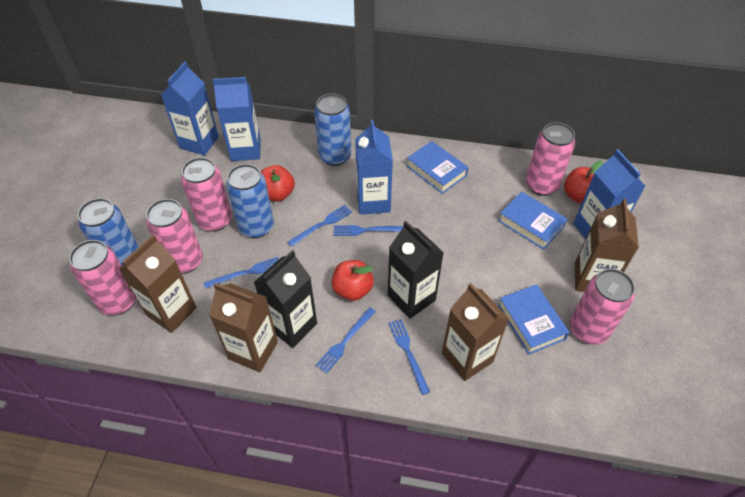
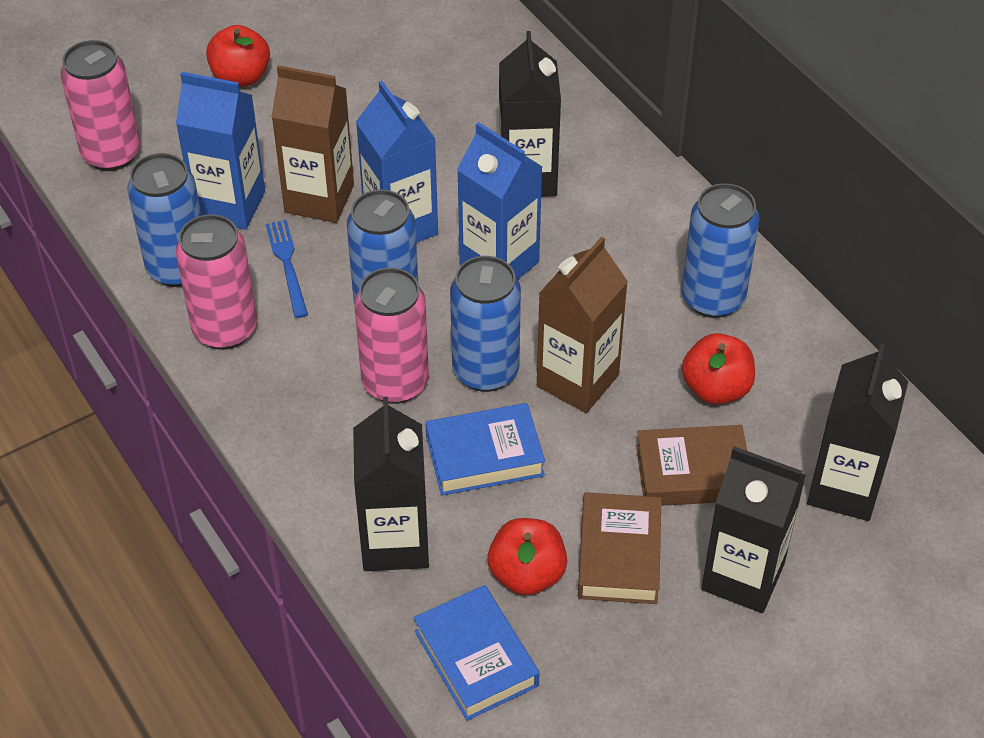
black carton: [254,250,317,348] [388,221,444,319] = 2 -> [353,397,429,571] [499,31,561,197] [701,446,806,613] [807,343,908,521] = 4
blue book: [407,141,469,194] [498,192,567,250] [498,284,570,355] = 3 -> [414,585,540,721] [425,403,545,496] = 2
blue can: [78,198,139,266] [226,164,274,238] [314,94,351,166] = 3 -> [127,153,201,287] [347,190,418,304] [450,256,521,392] [682,183,760,318] = 4
blue carton: [161,61,219,156] [213,77,261,161] [355,120,393,215] [573,149,645,239] = 4 -> [176,72,265,229] [356,81,438,243] [457,122,542,280] = 3
blue fork: [204,257,279,289] [288,205,352,247] [316,307,376,374] [334,225,404,236] [388,319,430,395] = 5 -> [266,220,308,318] = 1
brown book: none = 0 -> [578,492,662,604] [636,425,747,506] = 2
brown carton: [119,235,196,333] [209,283,278,372] [442,283,509,381] [574,199,639,292] = 4 -> [272,65,354,223] [537,237,628,413] = 2
pink can: [69,240,136,315] [146,199,203,274] [181,157,232,232] [526,122,575,196] [570,269,635,345] = 5 -> [61,40,141,171] [176,214,257,350] [355,267,429,404] = 3

